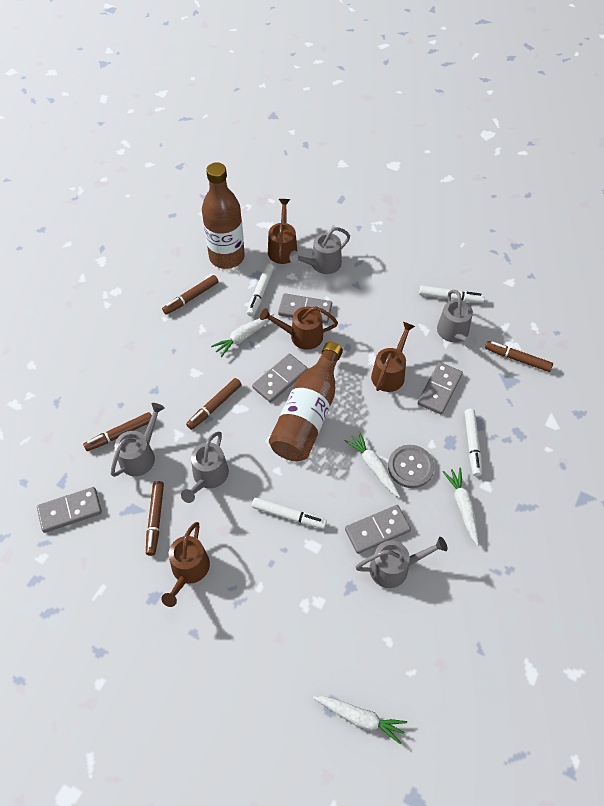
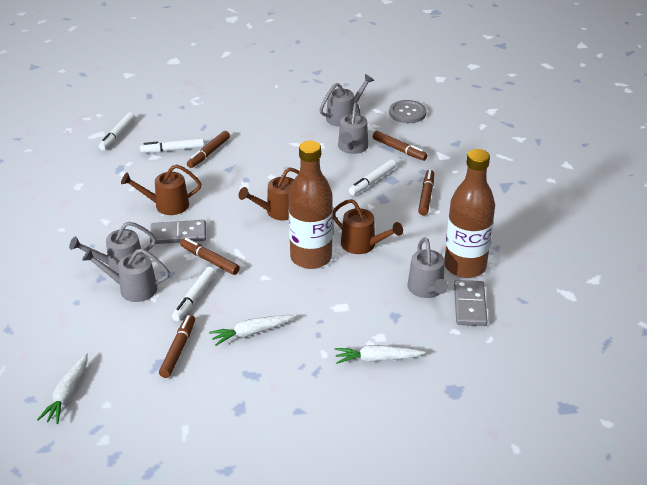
brown watering can: [161,522,210,607] [260,306,338,350] [268,199,298,264] [371,322,415,392] = 4 -> [121,164,202,215] [239,167,299,220] [333,199,403,254] = 3
grey domino: [37,487,102,533] [252,354,308,403] [278,293,332,323] [345,505,411,554] [417,362,463,414] = 5 -> [150,220,206,244] [454,280,487,326] = 2
white carrot: [211,313,274,357] [313,696,407,745] [345,432,400,498] [443,468,479,546] = 4 -> [37,353,88,424] [209,315,295,346] [335,345,425,364] = 3

